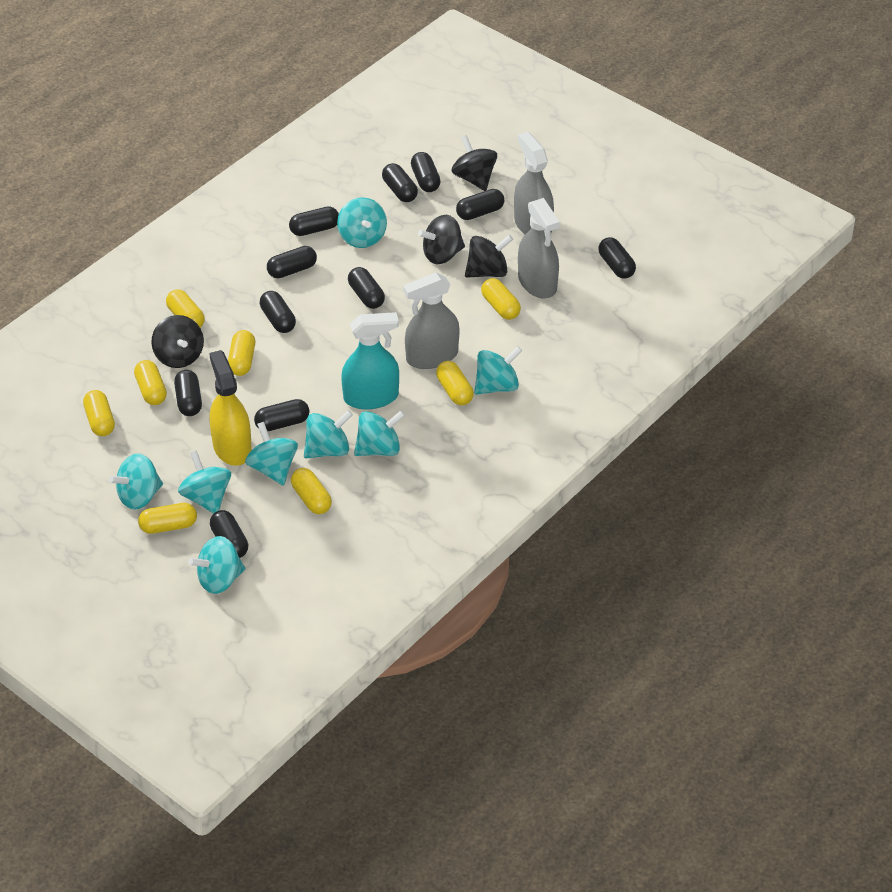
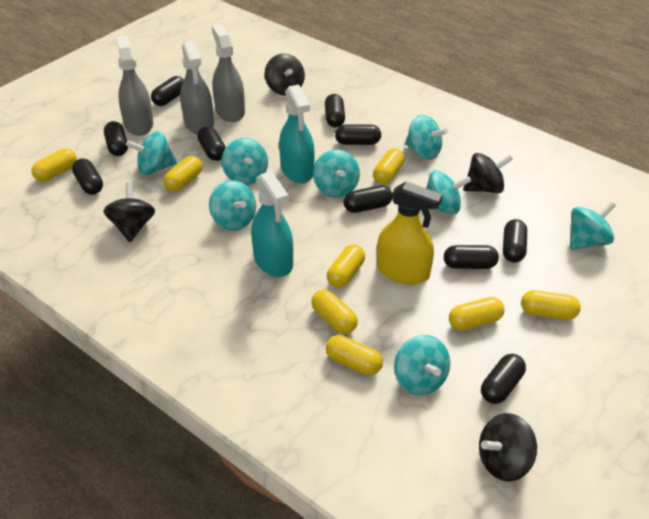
black capsule: [174,370,202,416] [210,510,248,558] [254,399,309,431] [260,291,296,333] [267,246,317,278] [289,206,339,236] [348,267,385,309] [382,163,418,202] [411,152,441,192] [456,189,504,220] [598,237,636,279] = 11 -> [72,158,103,195] [104,121,128,156] [151,76,184,106] [197,126,226,161] [325,94,345,127] [335,125,381,145] [343,185,392,213] [444,245,499,269] [481,354,526,404] [503,219,527,262] = 10
turquoise spray bottle: [341,312,399,409] = 1 -> [251,171,293,277] [279,84,315,183] = 2

